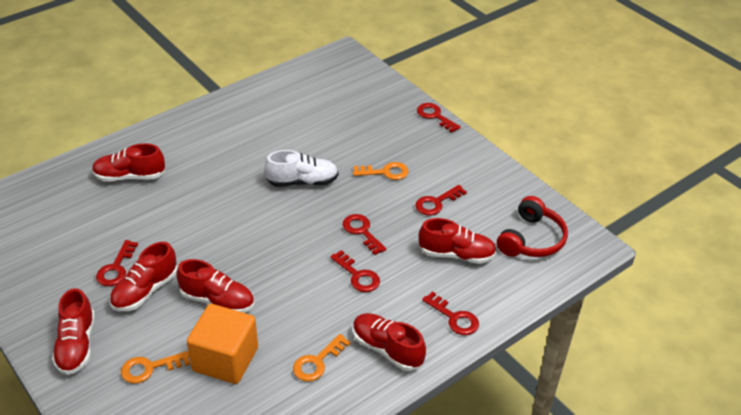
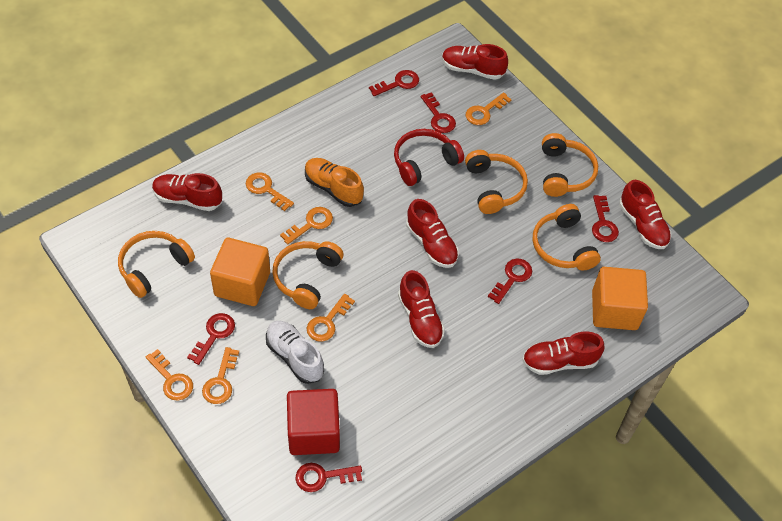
orange cube: [187,304,258,384] = 1 -> [210,238,270,306] [592,267,648,330] = 2
orange headphones: none = 0 -> [118,231,195,298] [272,241,343,309] [465,150,528,214] [533,204,601,271] [542,133,598,197] = 5
orange key: [121,351,190,384] [293,334,351,382] [353,162,409,180] = 3 -> [146,349,193,401] [202,347,239,404] [246,172,294,211] [280,207,333,245] [307,294,355,342] [466,92,512,125] = 6
orange shoe: none = 0 -> [305,158,364,207] = 1
red cube: none = 0 -> [287,389,340,455] = 1

